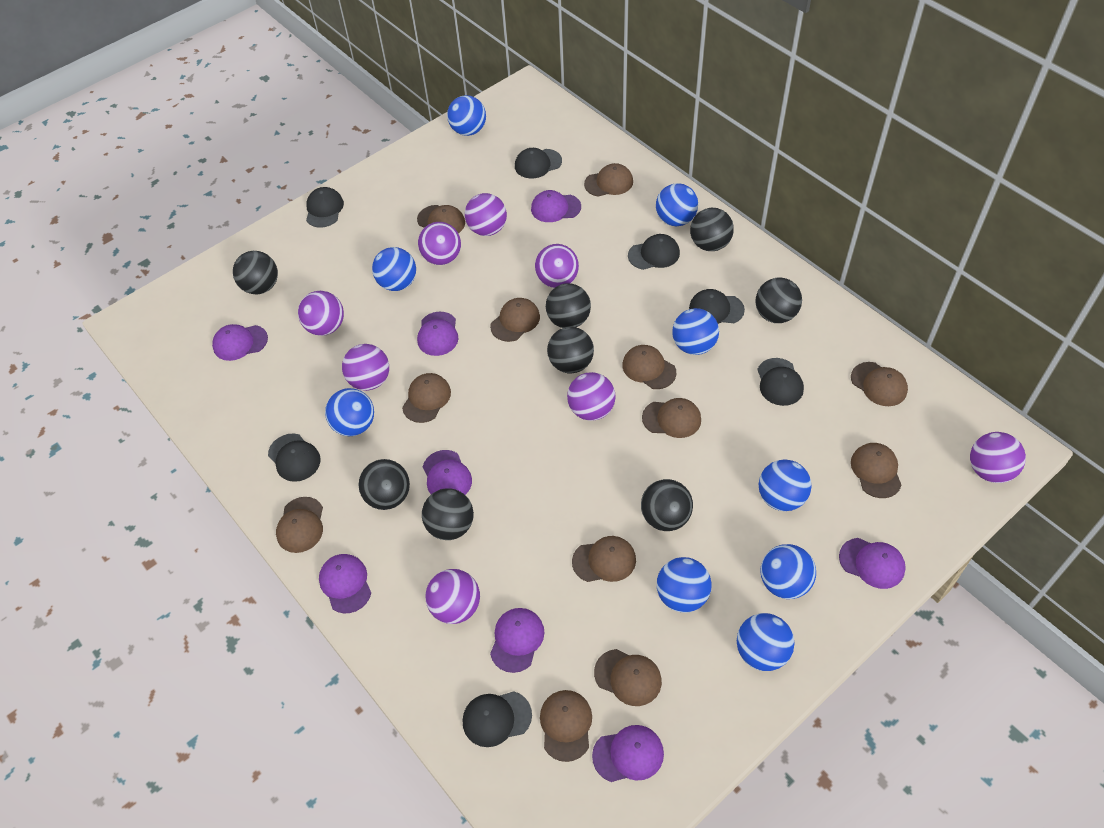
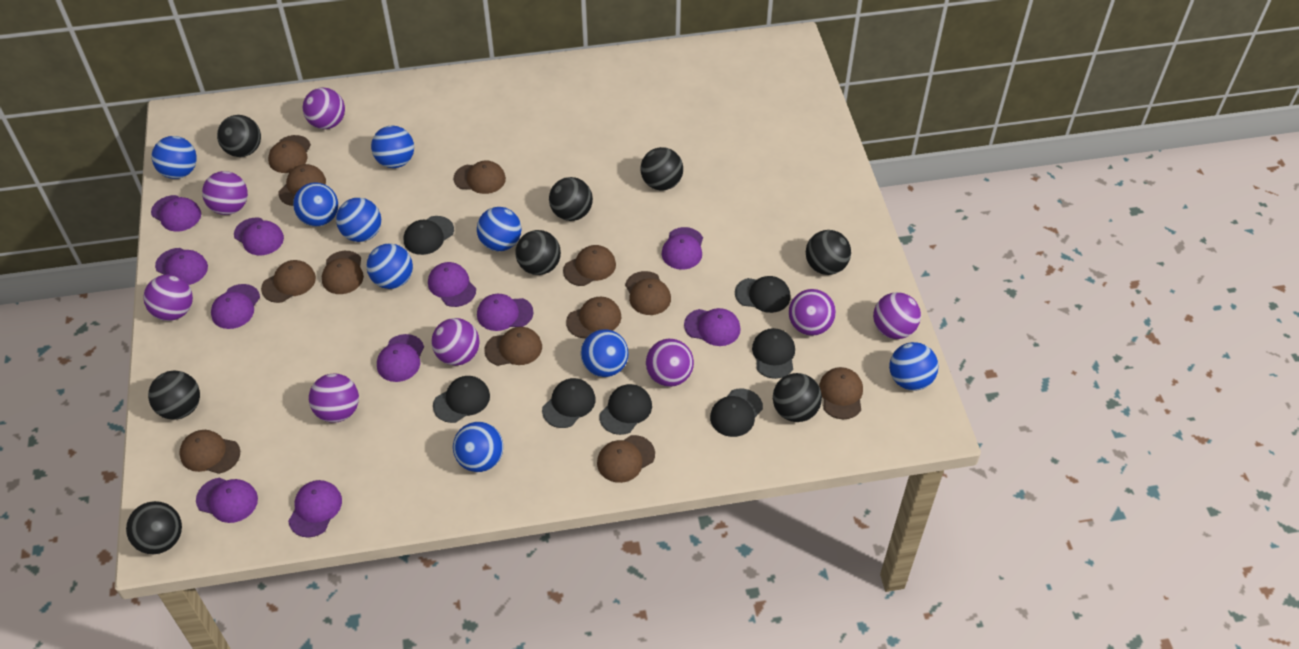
purple cap: [212,324,268,361] [319,554,371,613] [417,312,459,356] [423,450,472,495] [490,608,544,673] [531,190,581,222] [592,725,664,782] [839,538,906,589] = 8 -> [151,195,201,232] [155,248,208,285] [196,478,258,523] [211,284,260,329] [234,217,284,255] [288,480,342,537] [377,334,424,382] [428,262,476,307] [477,294,534,331] [662,227,703,270] [684,308,741,346] = 11

